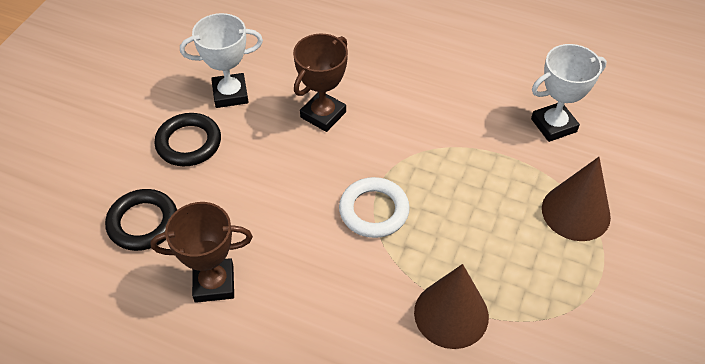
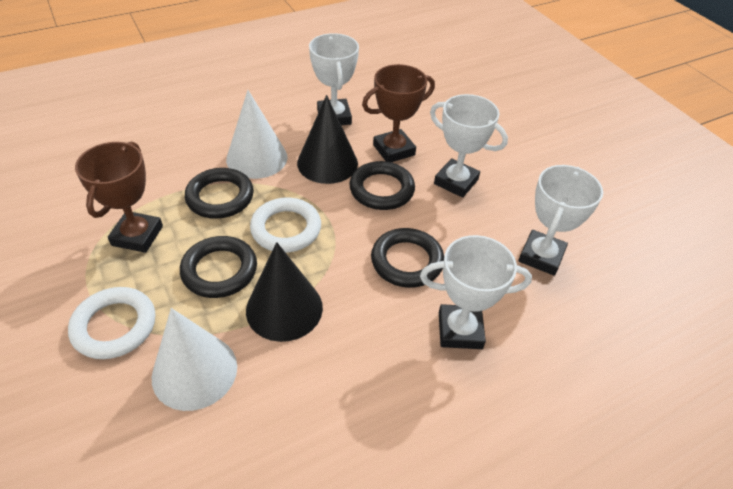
black cone: none = 0 -> [246,242,323,342] [297,95,358,184] = 2
black ring: [105,189,177,251] [154,113,221,166] = 2 -> [180,236,257,298] [185,168,254,219] [349,161,415,210] [371,228,444,288] = 4
brown cone: [414,264,489,349] [542,157,611,241] = 2 -> none = 0
white cone: none = 0 -> [152,308,237,411] [226,90,287,179] = 2
white ring: [339,177,410,238] = 1 -> [68,287,155,359] [250,198,321,253] = 2
white trophy: [180,13,263,108] [531,44,607,142] = 2 -> [309,33,359,125] [420,235,532,349] [430,94,508,198] [518,165,603,276] = 4

